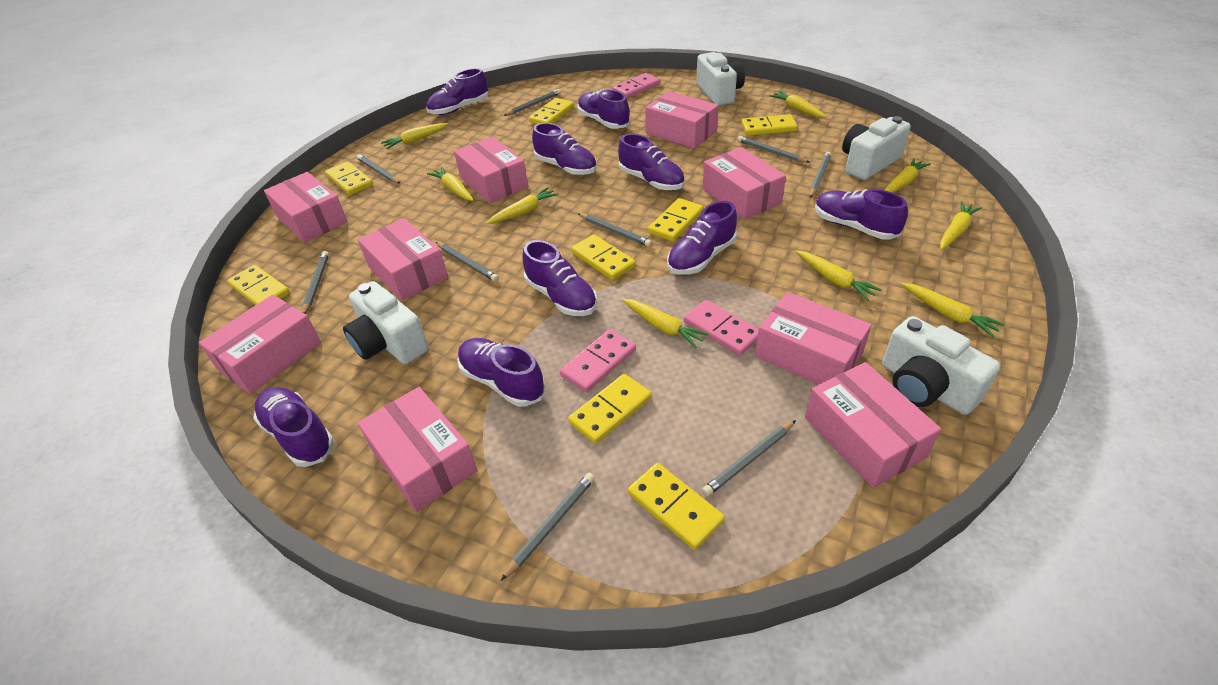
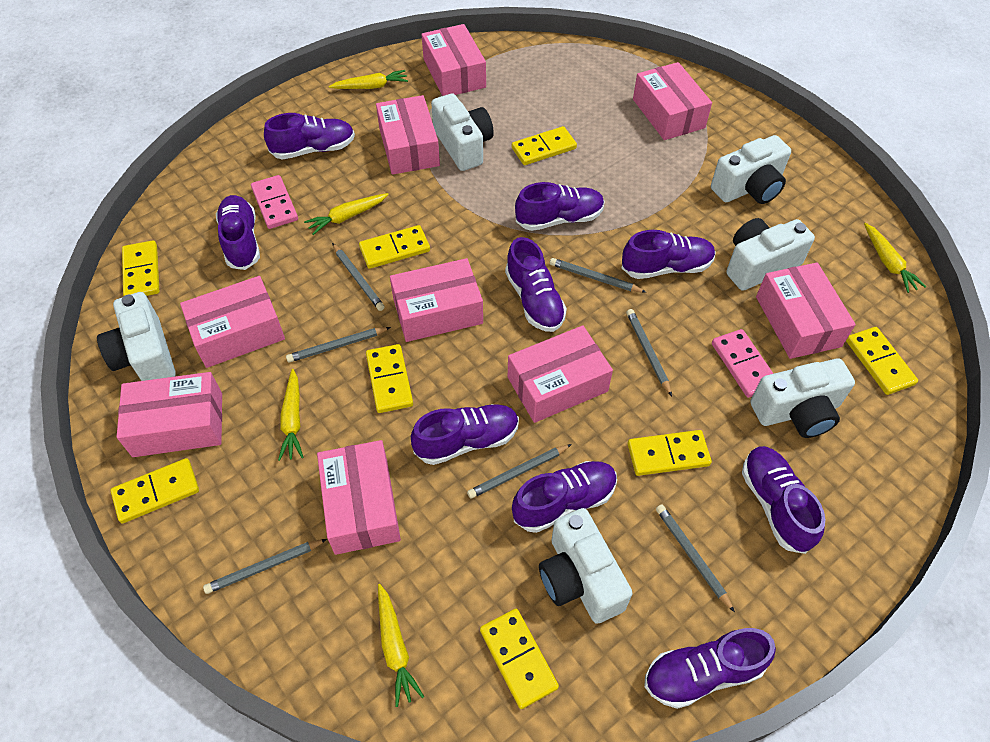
grey pencil: [302,251,329,314] [356,154,401,184] [436,242,499,282] [501,473,595,581] [503,89,561,116] [578,213,652,247] [702,420,796,497] [737,136,810,163] [810,152,831,198] = 9 -> [203,539,327,594] [286,327,391,363] [332,243,385,311] [467,444,572,499] [550,258,647,293] [626,309,672,396] [656,505,735,612] = 7
pink domino: [560,329,636,392] [612,73,660,98] [684,300,759,356] = 3 -> [251,175,298,229] [712,329,774,398] = 2
white camera: [343,281,429,364] [696,52,745,106] [842,116,911,180] [882,316,1000,415] = 4 -> [97,292,176,381] [431,93,494,171] [539,508,632,624] [711,135,791,204] [726,218,815,291] [750,358,855,438] = 6
yellow carrot: [381,123,448,149] [427,167,474,201] [486,187,559,224] [622,299,709,348] [769,91,827,118] [795,250,881,301] [885,158,931,193] [901,283,1005,337] [940,201,982,250] = 9 -> [278,369,304,461] [304,193,389,235] [329,70,408,89] [378,584,424,707] [864,223,927,293] = 5

